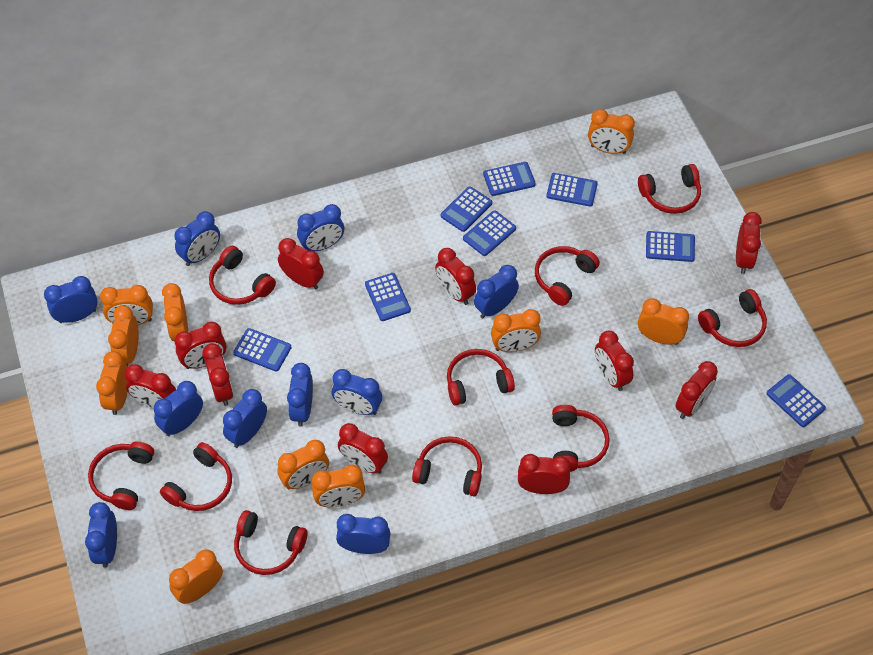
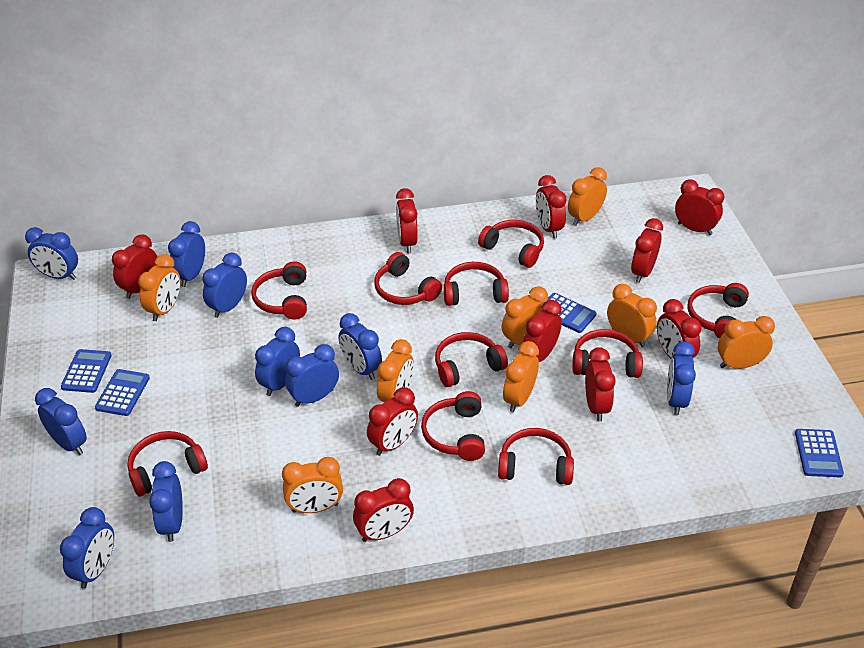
blue calculator: [233,328,292,372] [365,273,411,321] [441,186,492,232] [463,210,516,256] [483,162,536,196] [546,173,598,207] [646,231,695,262] [767,374,826,427] = 8 -> [61,349,112,393] [95,369,150,416] [548,293,597,333] [795,429,844,477] = 4
orange clock: [96,351,128,415] [100,285,153,325] [108,305,139,366] [162,283,188,341] [169,549,223,604] [277,440,329,489] [312,465,365,508] [491,309,541,352] [588,109,635,154] [638,298,689,345] = 10 -> [138,254,181,321] [282,457,343,513] [377,339,414,402] [502,287,548,348] [503,341,539,412] [568,167,607,226] [607,284,657,348] [718,316,775,369] = 8

